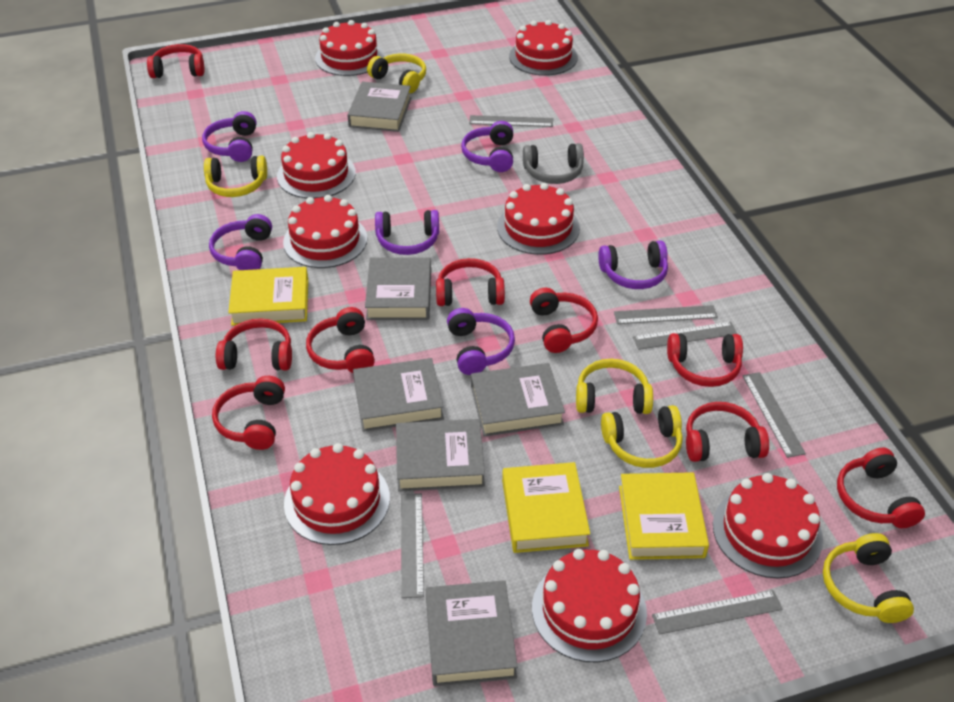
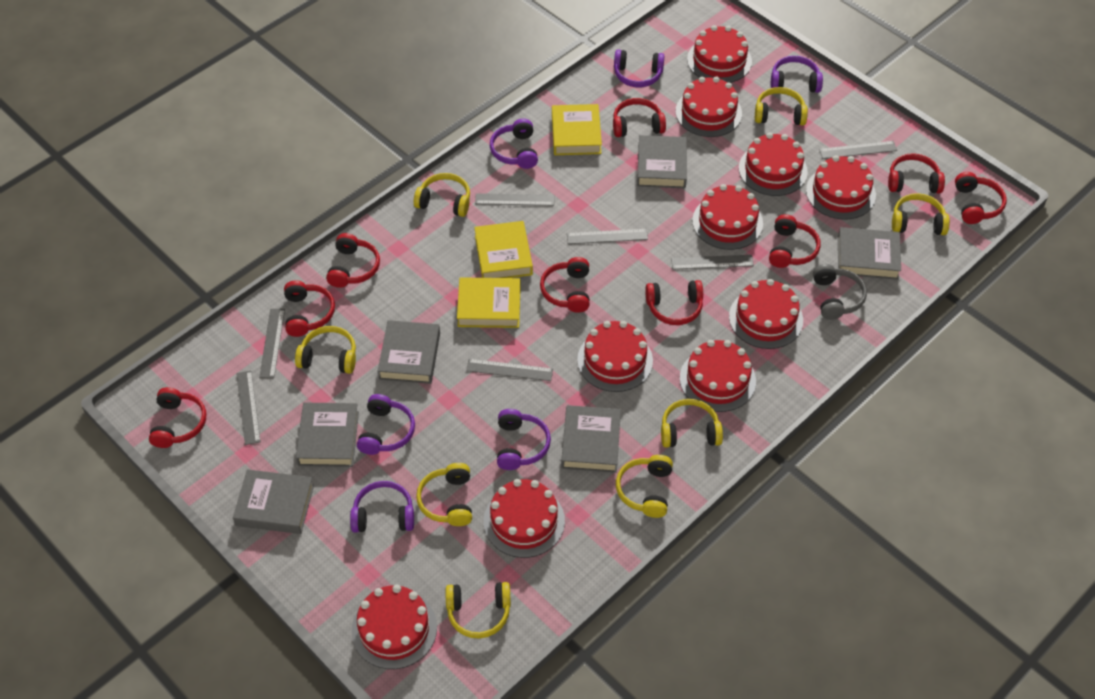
grey ruler: [401,493,424,598] [469,115,553,127] [614,305,718,324] [633,321,737,350] [652,590,783,635] [742,372,806,458] = 6 -> [236,371,261,445] [259,309,285,378] [466,359,553,381] [475,193,554,206] [567,229,648,244] [671,255,754,269] [819,141,897,159] = 7
red cake: [277,132,356,199] [283,195,367,268] [284,443,390,545] [315,20,384,76] [497,183,580,255] [509,20,578,76] [532,549,647,662] [713,473,823,578] = 8 -> [352,584,437,669] [484,479,565,558] [577,321,653,392] [676,77,742,137] [680,340,756,412] [687,25,752,83] [692,184,763,250] [729,279,803,349] [739,133,808,196] [806,155,876,220] = 10
yellow headphones: [204,156,267,197] [367,54,426,93] [576,359,653,414] [601,405,683,468] [823,533,914,623] = 5 -> [295,326,356,374] [414,173,470,217] [416,463,472,526] [446,582,511,639] [616,455,673,518] [661,399,723,448] [755,87,808,125] [892,193,950,235] = 8

